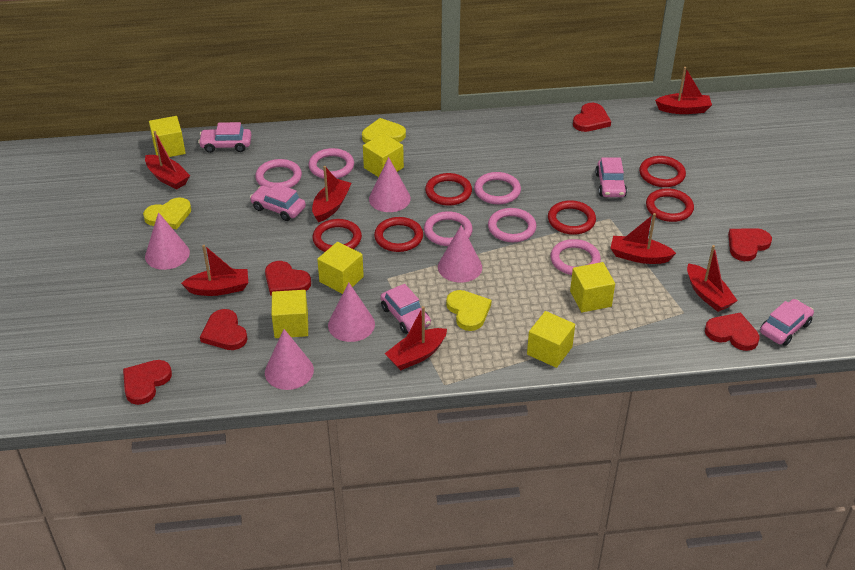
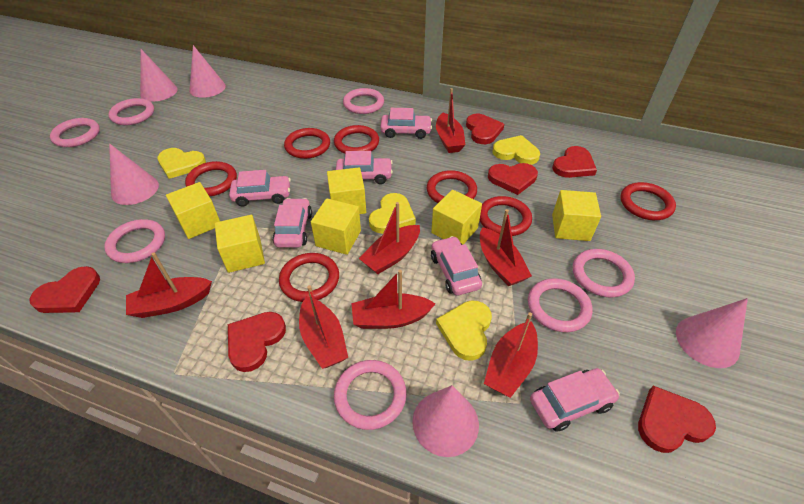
pink car: [198,122,252,153] [250,183,306,221] [380,284,431,334] [595,158,627,197] [760,299,814,346] = 5 -> [229,170,291,207] [273,198,312,248] [336,151,393,184] [380,108,432,139] [431,236,482,295] [530,368,620,432] = 6
pink ring: [255,159,302,188] [309,148,354,179] [424,211,473,246] [474,172,521,204] [488,208,537,242] [550,239,601,275] = 6 -> [50,118,100,147] [104,219,165,263] [108,98,154,125] [334,360,406,430] [343,88,384,114] [528,278,593,332] [573,249,635,298] = 7
red ring: [313,219,362,252] [374,217,423,252] [425,173,472,206] [548,200,596,235] [639,156,686,187] [646,188,694,222] = 6 -> [185,161,237,196] [279,253,339,302] [284,128,330,159] [334,125,379,154] [427,170,477,203] [479,196,532,236] [620,182,676,220] = 7
yellow heart: [143,197,191,229] [362,118,406,143] [446,290,492,331] = 3 -> [157,148,206,179] [369,193,416,234] [436,300,492,361] [492,135,540,165] = 4

